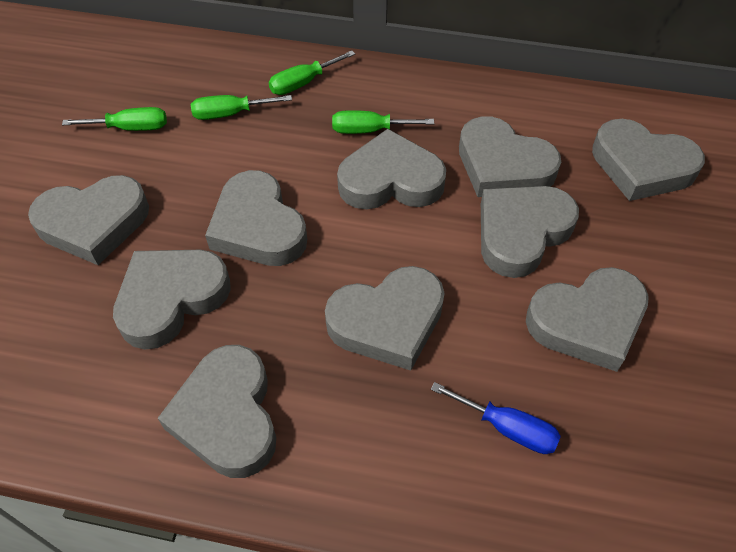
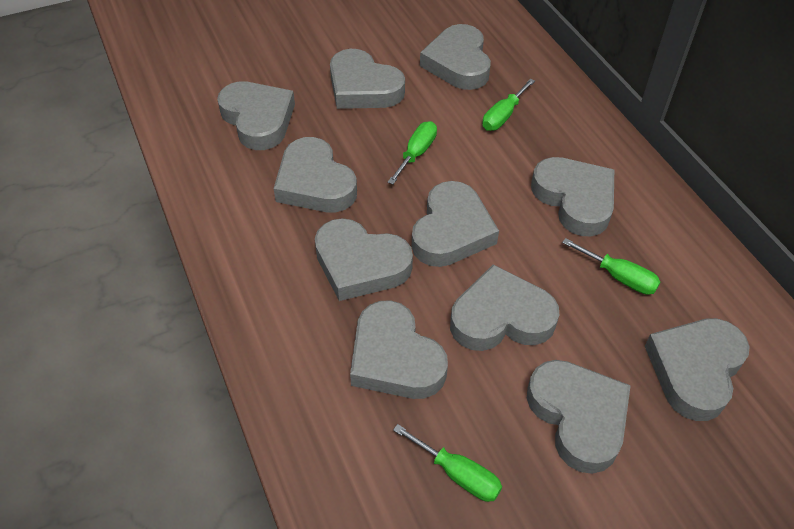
blue screwdriver: [431,382,561,454] = 1 -> none = 0
grey heart: [28,175,149,265] [113,250,231,349] [158,345,276,478] [205,170,307,266] [325,266,445,371] [337,129,446,209] [459,116,561,197] [481,186,579,278] [526,267,649,372] [592,119,705,201] = 10 -> [217,81,295,150] [273,137,357,212] [315,218,413,301] [330,49,405,109] [350,300,448,399] [412,181,499,267] [420,24,491,90] [450,264,559,351] [527,360,631,474] [531,157,614,236] [645,318,750,421] = 11

